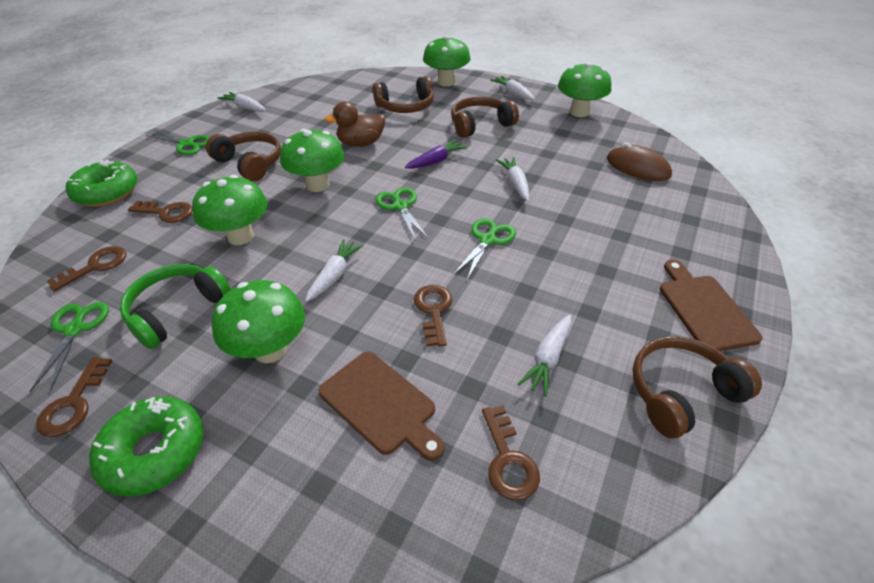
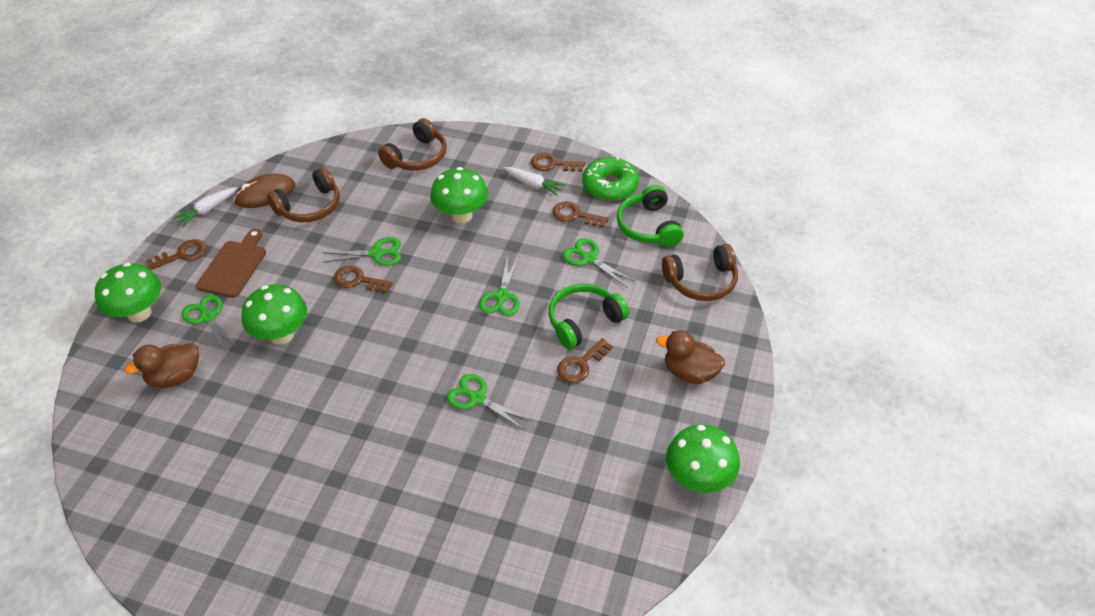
brown cutting board: [318,352,445,461] [660,260,763,351] = 2 -> [196,229,266,298] = 1
brown duck: [325,101,385,147] = 1 -> [125,343,199,388] [656,330,725,384] = 2
brown headphones: [206,132,281,181] [373,76,434,113] [451,97,519,138] [632,336,762,438] = 4 -> [267,167,340,222] [378,118,447,170] [662,244,738,301] = 3
green donut: [66,160,137,207] [89,396,204,497] = 2 -> [582,157,639,201] = 1
green headphones: [120,264,231,349] = 1 -> [549,283,629,349] [617,185,684,247] = 2
green mushroom: [192,175,267,245] [212,280,305,363] [280,129,345,192] [423,35,470,87] [558,62,611,117] = 5 -> [95,263,161,323] [242,284,307,345] [430,167,488,224] [666,424,740,493] = 4
green scissors: [30,302,109,392] [145,130,210,155] [375,187,429,240] [453,218,516,280] = 4 -> [182,295,239,355] [322,237,401,266] [447,374,532,430] [479,256,520,316] [563,238,635,287] = 5
purple carrot: [405,140,467,169] = 1 -> none = 0
white carrot: [218,92,266,112] [305,239,364,302] [490,76,535,100] [496,157,529,201] [518,315,571,397] = 5 -> [173,187,237,227] [504,167,566,196] = 2

